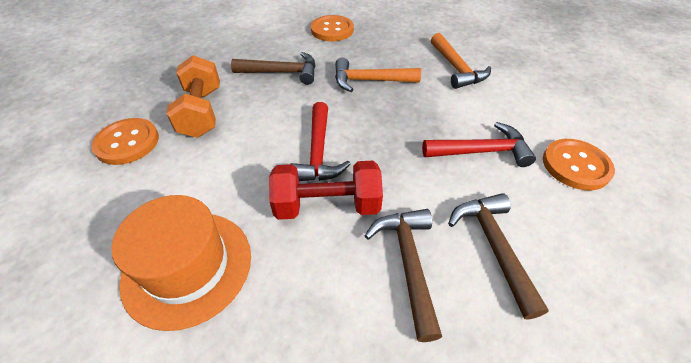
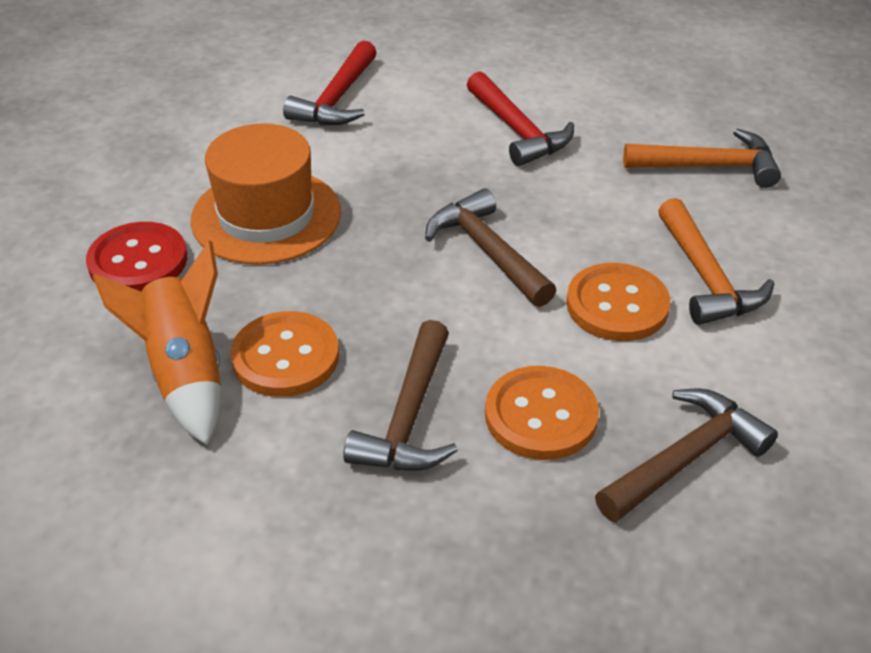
orange dumbbell: [166,55,220,138] = 1 -> none = 0
orange rocket: none = 0 -> [93,240,221,445] = 1
red button: none = 0 -> [86,222,188,292] = 1
red dumbbell: [269,161,383,220] = 1 -> none = 0

